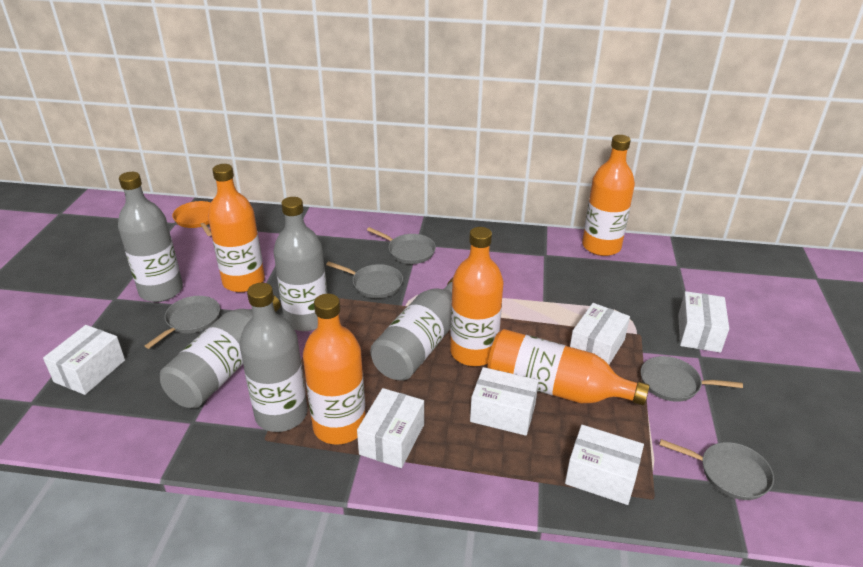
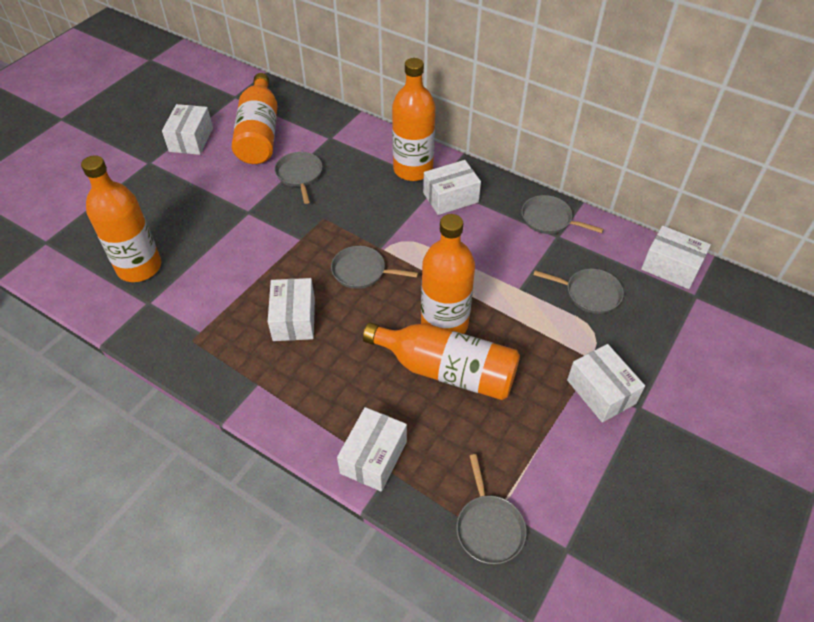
grey bottle: [118,172,183,302] [160,296,281,408] [240,283,308,432] [273,197,327,331] [370,278,453,381] = 5 -> none = 0
orange pan: [172,201,212,236] = 1 -> none = 0

